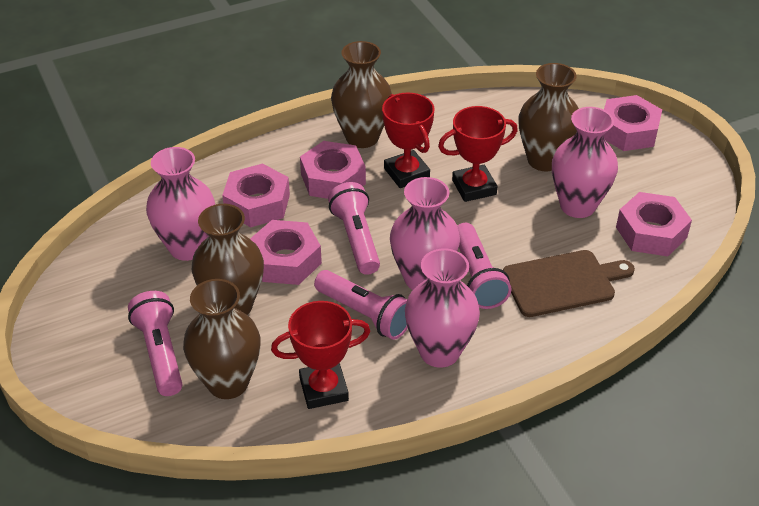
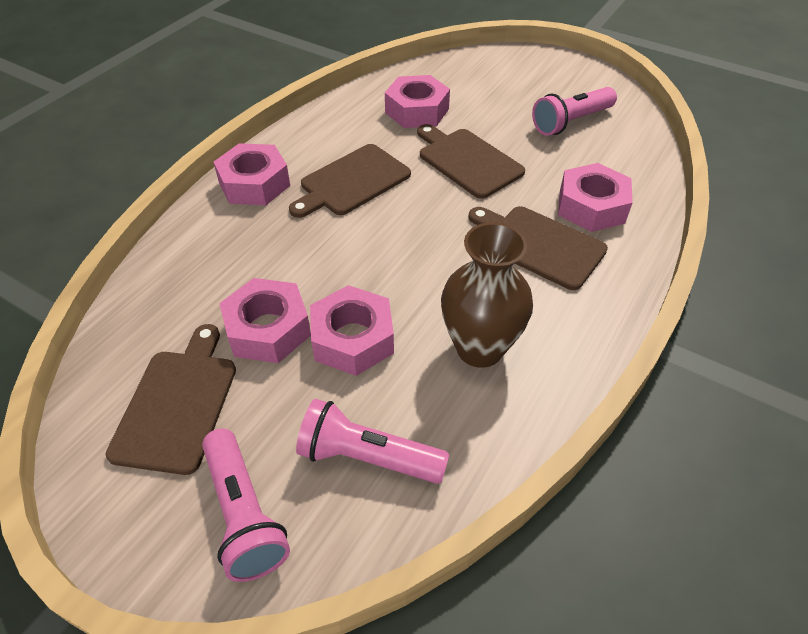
brown cutting board: [503,250,635,317] = 1 -> [106,324,236,475] [289,144,411,218] [417,124,525,199] [469,206,608,290] = 4
brown vase: [183,279,261,399] [192,204,264,315] [331,41,392,148] [518,63,579,171] = 4 -> [441,222,533,368] = 1
pink flashlight: [128,291,182,396] [314,270,408,340] [328,182,380,275] [457,223,512,309] = 4 -> [202,428,290,582] [296,399,449,484] [532,87,617,136] = 3
pink vase: [146,147,215,261] [390,177,460,290] [405,248,480,368] [552,107,618,218] = 4 -> none = 0
red trophy: [271,301,370,409] [382,92,435,188] [438,106,518,202] = 3 -> none = 0

